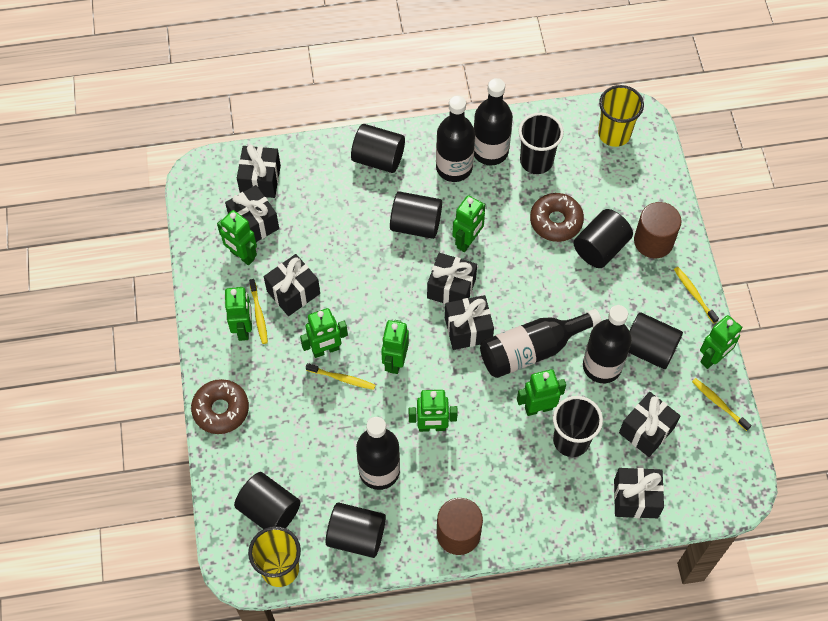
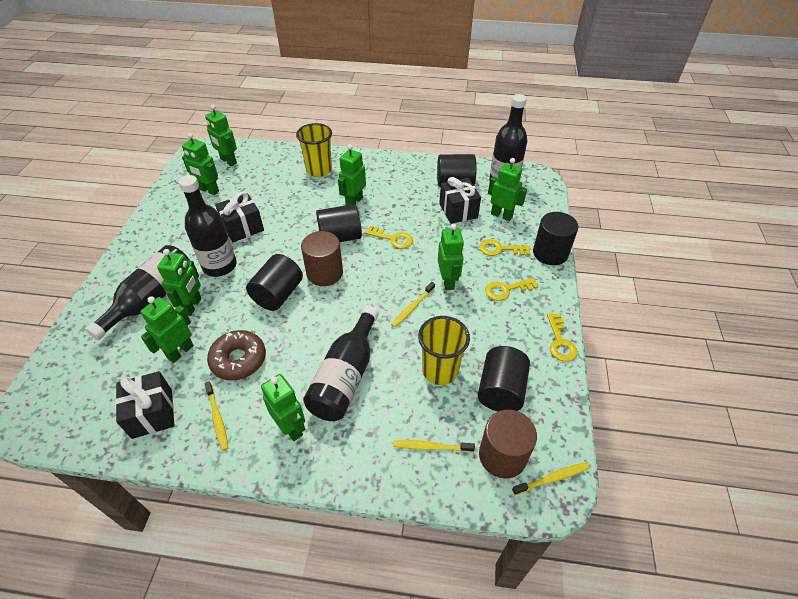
black bottle: [356,417,400,490] [436,95,475,182] [474,78,513,165] [480,309,602,378] [583,305,632,383] = 5 -> [85,245,190,340] [179,175,237,277] [303,306,379,421] [489,94,527,180] = 4
black cup: [518,113,564,174] [553,396,603,457] = 2 -> none = 0
black cylinder: [234,472,300,529] [326,502,386,558] [351,124,405,173] [390,191,442,239] [574,209,633,268] [628,312,683,369] = 6 -> [246,254,303,311] [316,204,362,242] [437,154,477,187] [478,346,530,411] [533,212,578,265] = 5
black gift: [225,185,279,242] [237,145,281,198] [264,254,320,316] [427,253,477,304] [445,295,494,350] [614,468,664,518] [619,392,680,457] = 7 -> [115,371,174,439] [215,192,264,242] [439,177,481,224] = 3
brown donut: [191,379,249,434] [530,193,584,242] = 2 -> [207,330,266,381] = 1
yellow key: none = 0 -> [365,226,413,249] [479,239,531,256] [485,278,538,301] [547,313,577,362] = 4

